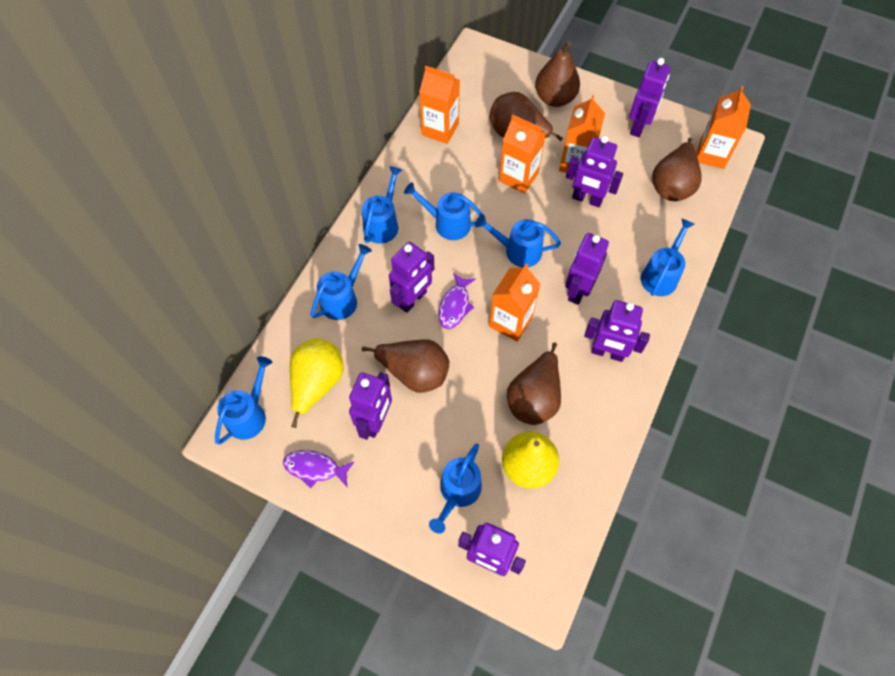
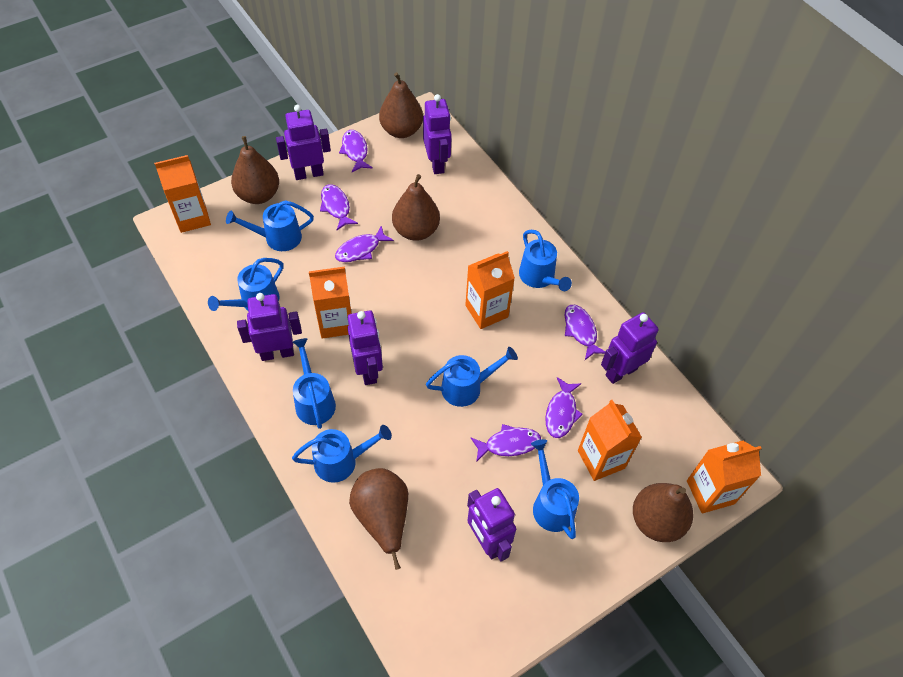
purple fish: [283,450,354,488] [439,273,476,329] = 2 -> [320,184,358,230] [335,226,394,262] [339,130,373,172] [471,424,541,462] [545,377,583,438] [565,305,606,360] = 6
purple robot: [349,372,392,440] [389,242,434,313] [458,523,526,576] [565,233,609,305] [566,135,623,207] [584,300,650,362] [629,58,670,137] = 7 -> [237,293,302,361] [276,105,331,180] [348,310,383,385] [423,94,452,174] [467,488,516,561] [601,312,659,384] = 6
yellow pear: [290,338,344,428] [502,432,559,489] = 2 -> none = 0

